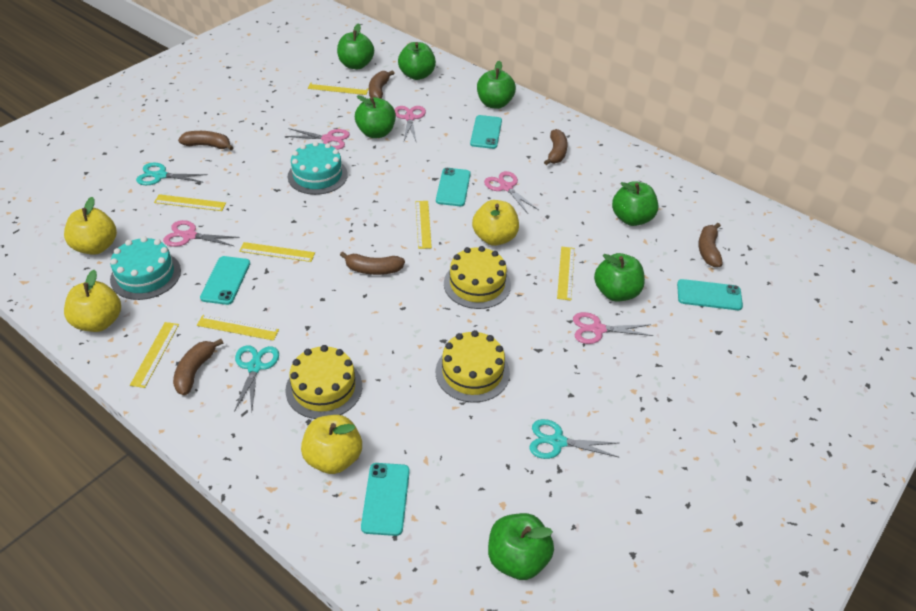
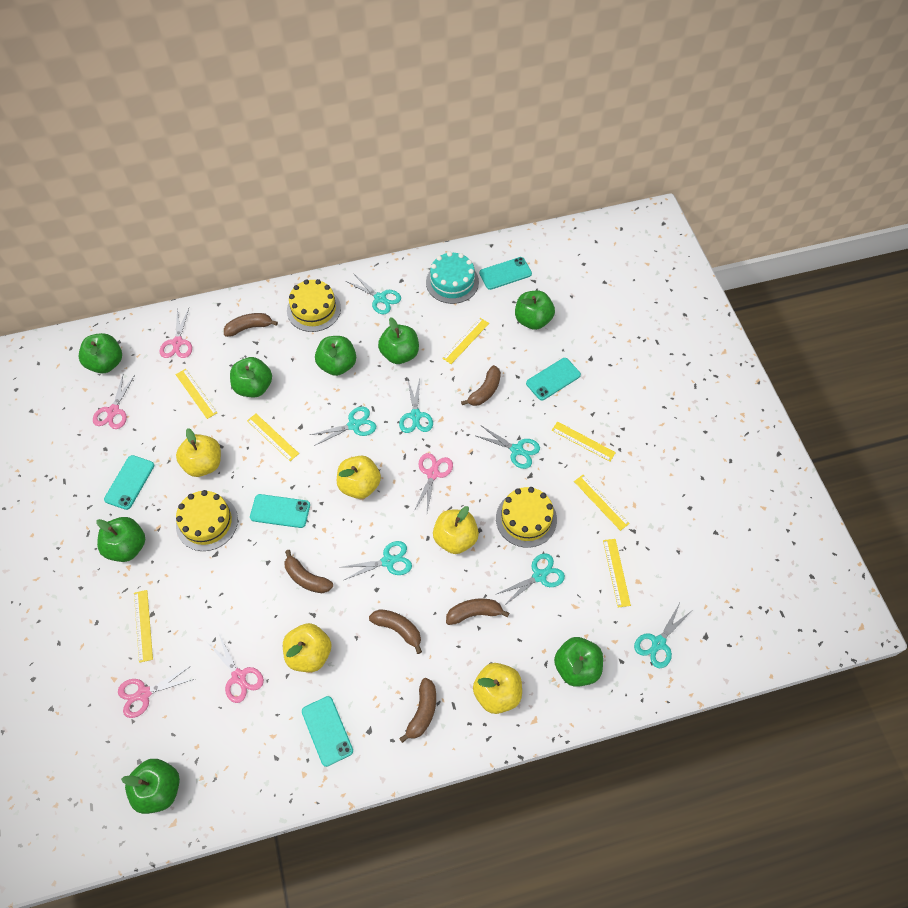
green apple: [337,23,374,69] [355,95,396,138] [398,42,436,80] [477,60,516,109] [488,513,554,580] [594,253,645,302] [612,181,658,226] = 7 -> [79,333,122,373] [96,517,145,562] [121,759,180,814] [230,357,272,397] [315,336,356,376] [378,317,419,364] [515,291,555,330] [554,637,603,687] = 8
turquoise cake: [110,236,181,300] [288,141,348,195] = 2 -> [426,252,479,304] = 1
turquoise scissors: [136,163,208,185] [234,345,279,412] [529,419,618,459] = 3 -> [310,407,376,446] [343,541,412,580] [346,273,401,314] [399,378,433,433] [474,426,540,469] [495,553,565,606] [634,603,690,668] = 7
yellow apple: [64,197,117,255] [64,270,121,332] [301,415,362,474] [472,200,519,246] = 4 -> [176,428,221,477] [283,623,331,672] [337,455,381,499] [433,506,479,554] [473,663,522,714] = 5

